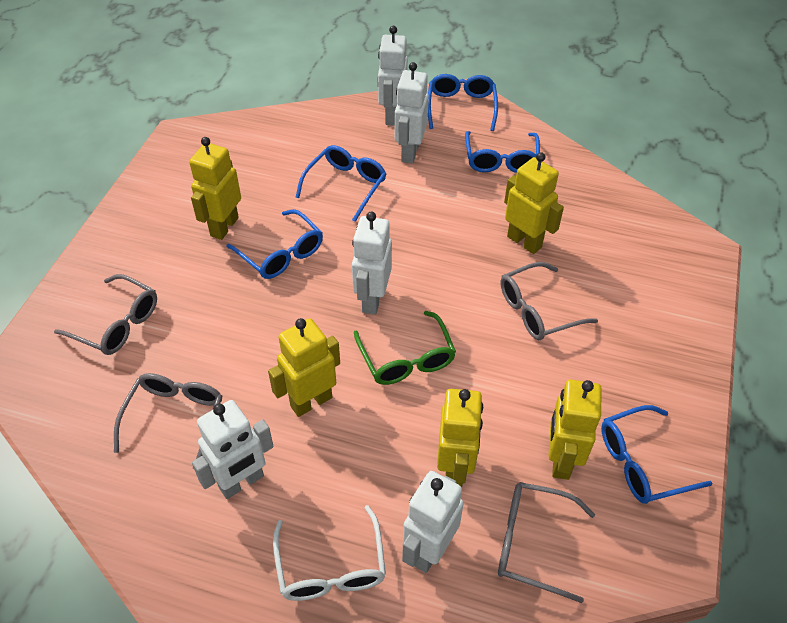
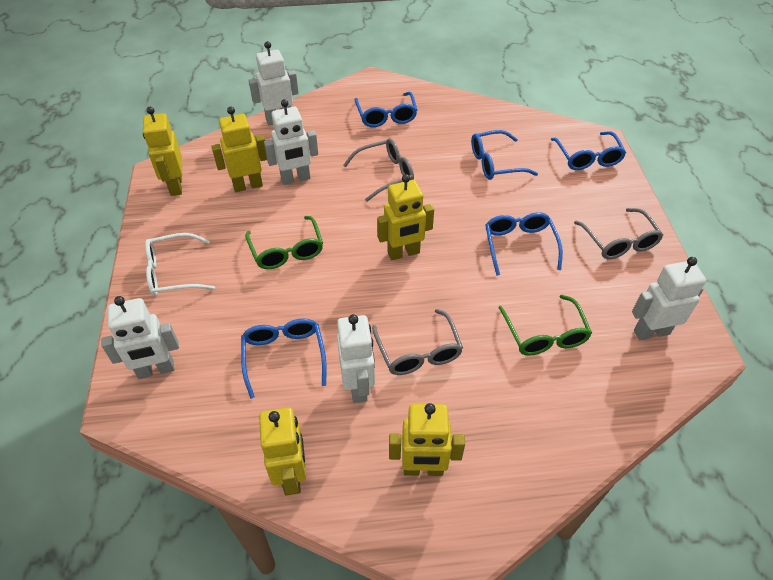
green glasses: [354,311,456,385] = 1 -> [245,216,323,269] [498,295,592,356] = 2
grey glasses: [54,274,157,355] [114,373,222,469] [498,482,595,603] [500,262,598,340] = 4 -> [344,138,414,202] [372,309,463,375] [574,208,663,259] = 3

